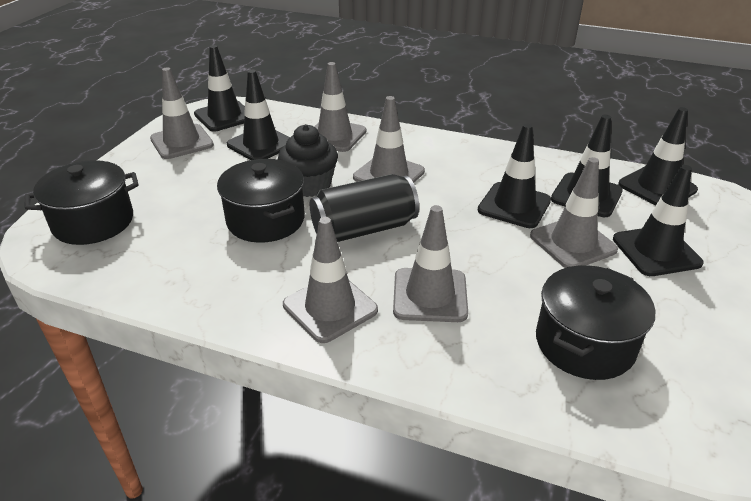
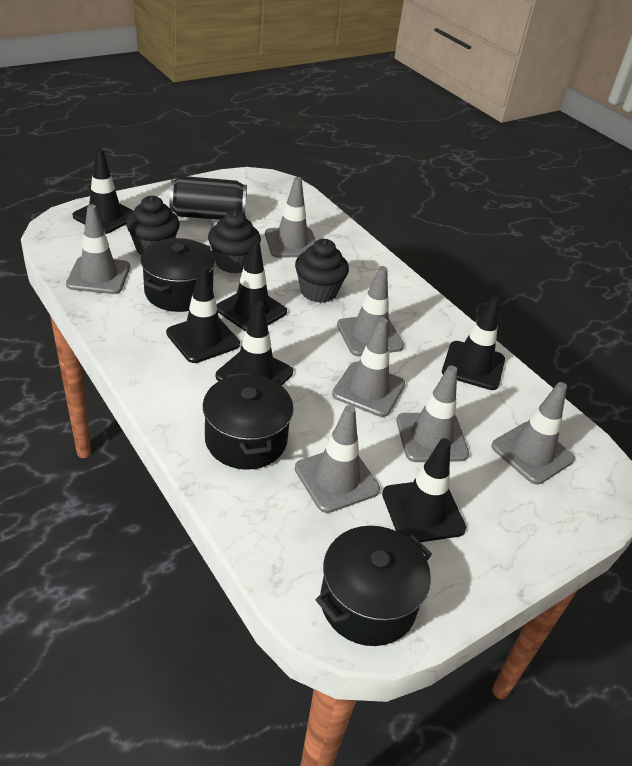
black cupcake: [278,124,338,197] = 1 -> [126,196,180,255] [208,210,261,274] [295,239,349,303] = 3
grey traffic cone: [150,67,214,159] [283,217,378,343] [314,62,366,152] [353,96,425,183] [393,205,468,322] [530,157,618,268] = 6 -> [66,204,130,294] [265,177,316,258] [295,405,380,513] [332,318,405,417] [337,266,404,356] [396,366,469,462] [492,382,575,485] = 7

